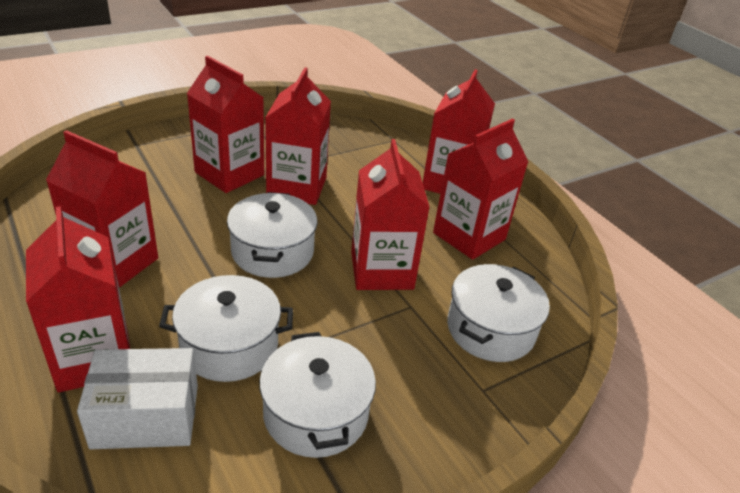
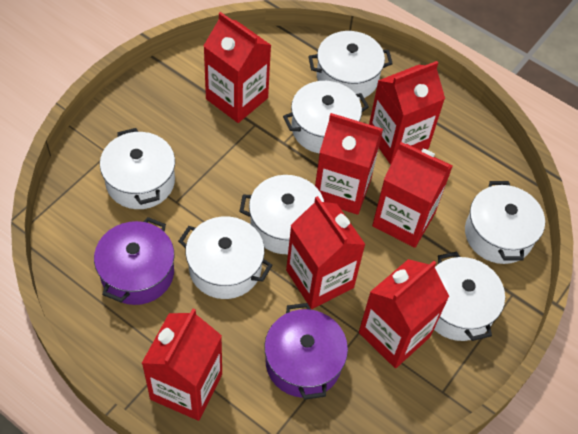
purple pot: none = 0 -> [94,217,175,305] [264,303,348,400] = 2
white box: [77,348,198,449] = 1 -> none = 0
white pot: [159,275,293,382] [227,192,318,278] [259,332,376,458] [447,264,550,362] = 4 -> [100,128,175,209] [178,216,272,299] [239,175,324,254] [283,81,369,153] [308,31,393,100] [434,251,505,341] [465,181,545,264] = 7

